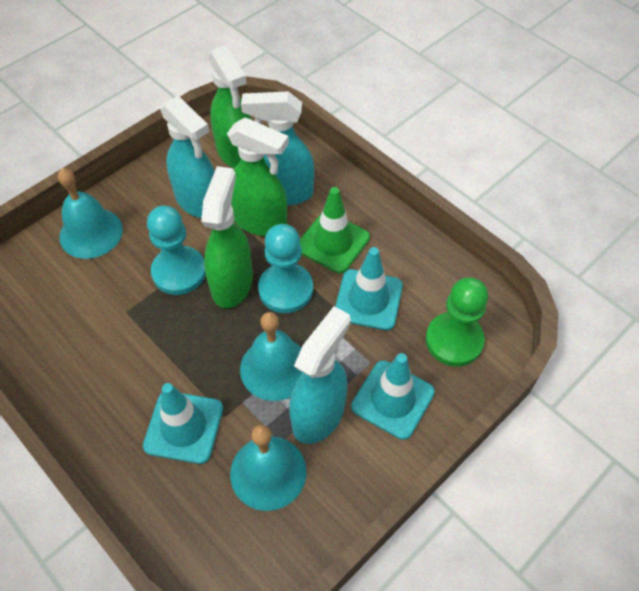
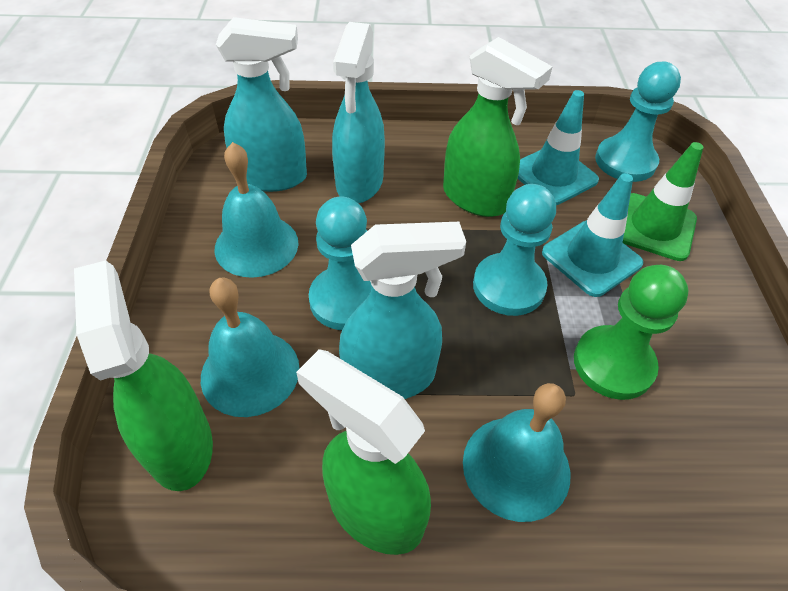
turquoise pawn: [147,205,206,295] [258,224,313,313] = 2 -> [309,196,372,330] [473,184,556,316] [595,62,681,182] = 3
turquoise traffic cone: [143,383,223,464] [335,247,403,330] [351,353,435,440] = 3 -> [517,90,599,205] [542,173,643,297] = 2

